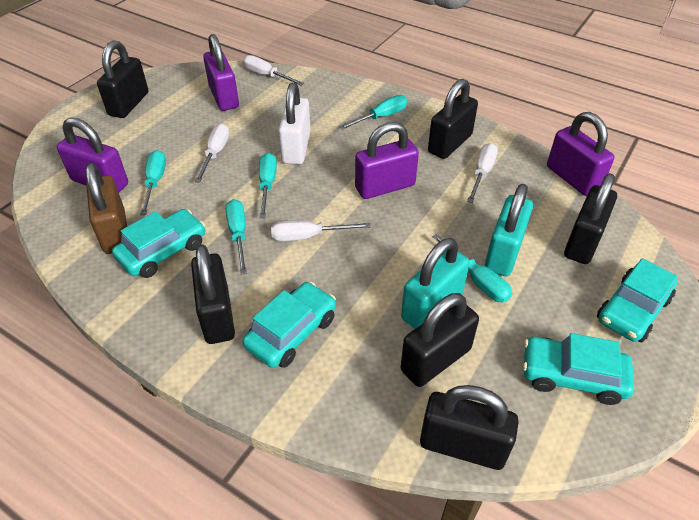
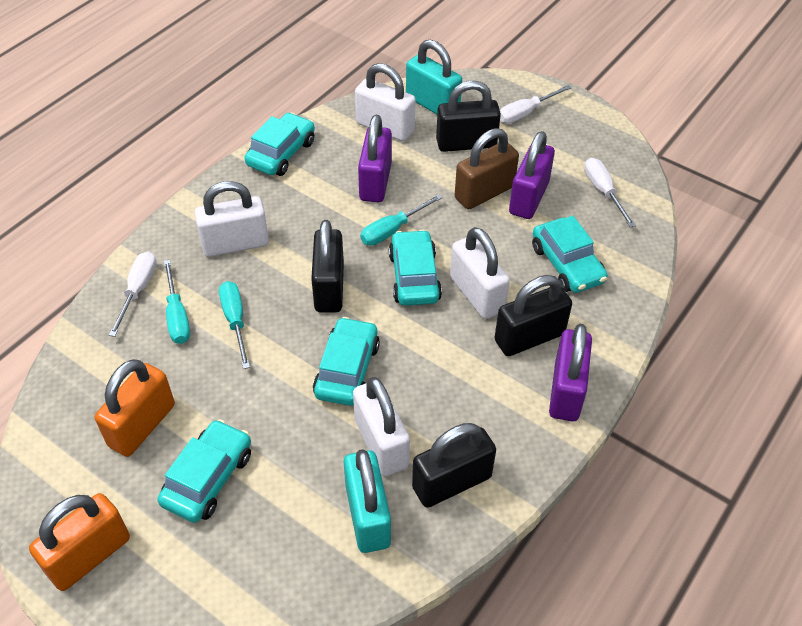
black padlock: [97,40,148,118] [191,244,235,344] [401,293,479,387] [420,385,519,470] [428,79,478,159] [564,173,617,264] = 6 -> [311,220,344,312] [412,423,496,508] [436,80,501,152] [495,275,572,356] = 4
orange padlock: none = 0 -> [29,493,130,591] [95,359,175,457] = 2
purple padlock: [57,117,128,192] [203,34,239,111] [355,122,419,199] [547,112,614,196] = 4 -> [358,115,392,202] [509,131,555,219] [549,324,592,421] = 3
turquoise car: [112,209,205,278] [242,282,336,368] [523,333,634,405] [597,258,678,342] = 4 -> [158,419,251,523] [244,112,315,176] [313,317,380,406] [389,230,442,306] [532,216,608,293] = 5
turquoise screwdriver: [140,150,166,215] [225,199,247,274] [259,153,277,218] [339,95,407,130] [432,234,512,303] = 5 -> [164,260,190,344] [219,281,250,369] [360,194,443,246] = 3
white padlock: [278,82,311,165] = 1 -> [195,181,269,257] [353,377,410,476] [355,63,416,141] [450,227,510,319] = 4
white screwdriver: [195,124,229,183] [243,55,304,85] [271,220,370,241] [467,143,498,203] = 4 -> [109,251,157,337] [500,85,572,123] [584,158,636,227] = 3

